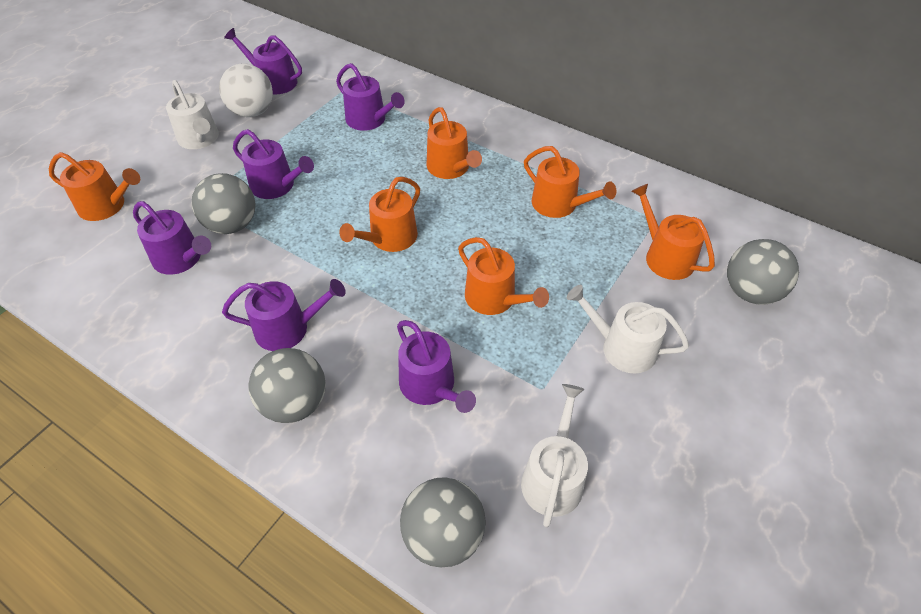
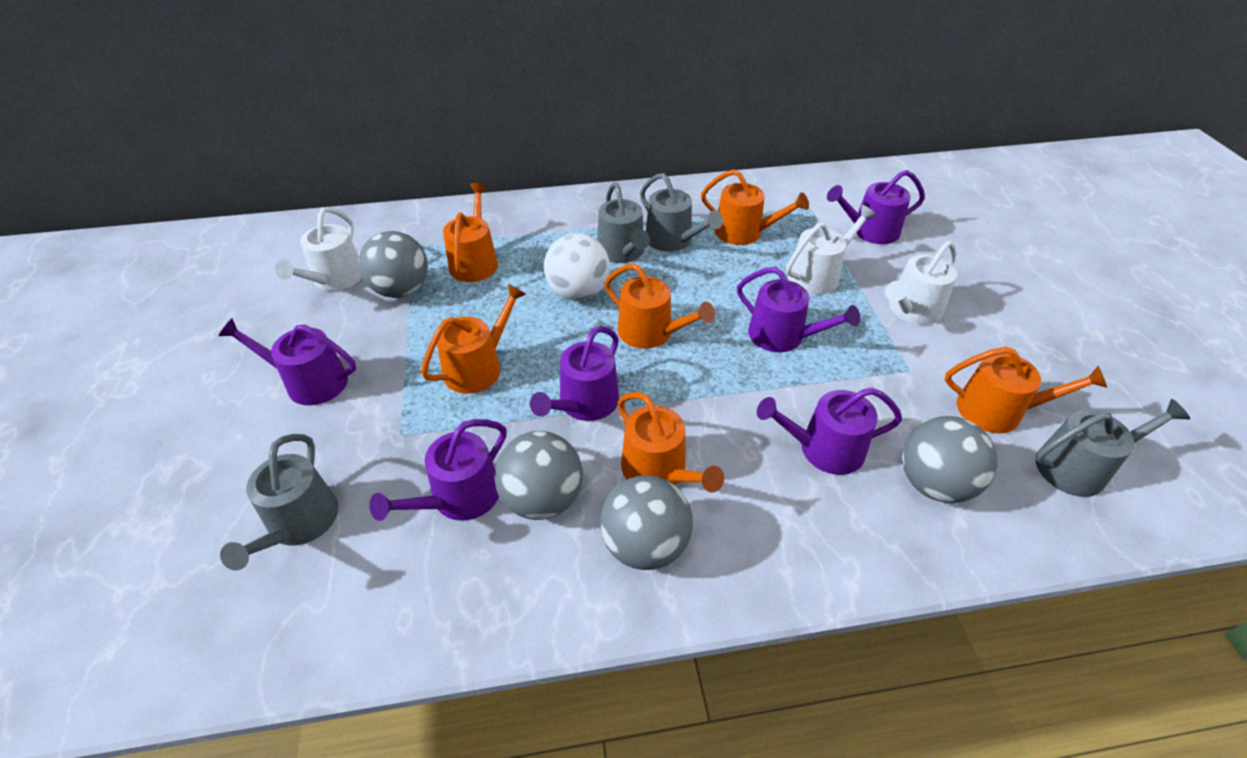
grey watering can: none = 0 -> [220,434,338,570] [597,182,650,263] [640,173,723,252] [1036,399,1190,497] = 4

